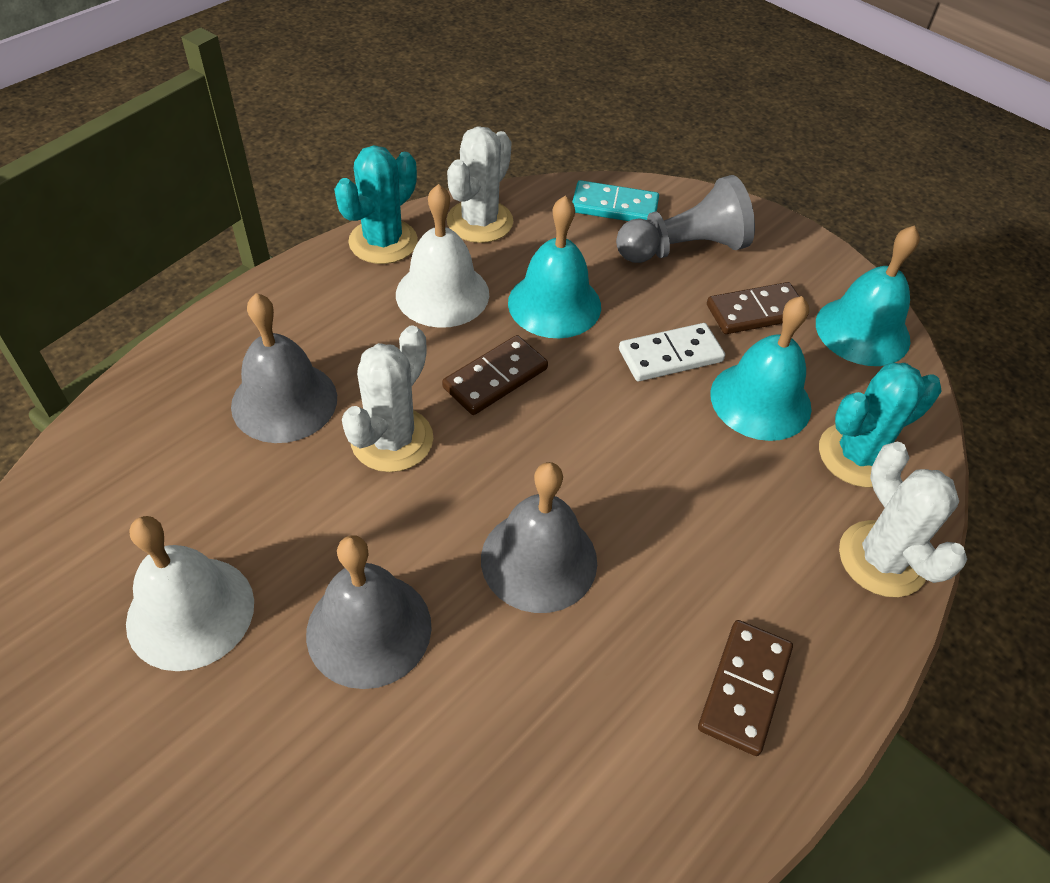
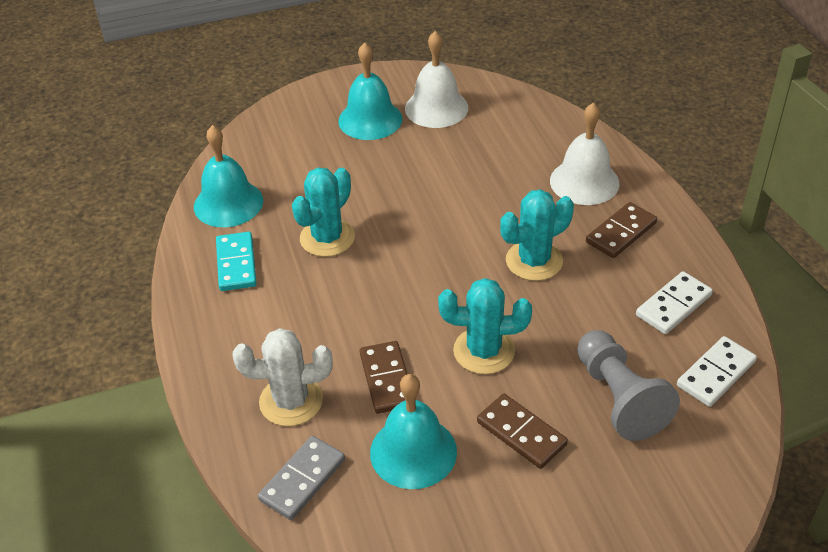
grey bell: [231,293,337,443] [306,535,432,689] [481,462,597,613] = 3 -> none = 0
grey domino: none = 0 -> [258,436,345,520] = 1
turquoise cactus: [334,145,418,264] [819,363,942,487] = 2 -> [292,167,355,257] [438,278,532,374] [500,189,574,281] = 3
white cactus: [342,326,433,472] [447,126,513,243] [839,442,967,597] = 3 -> [233,328,333,426] = 1
white domino: [619,323,725,381] = 1 -> [636,271,713,334] [677,336,757,407] = 2

